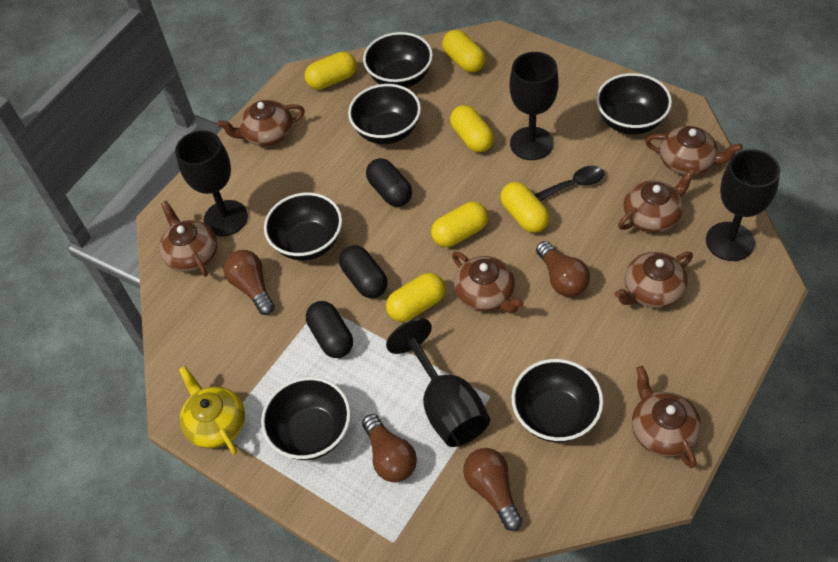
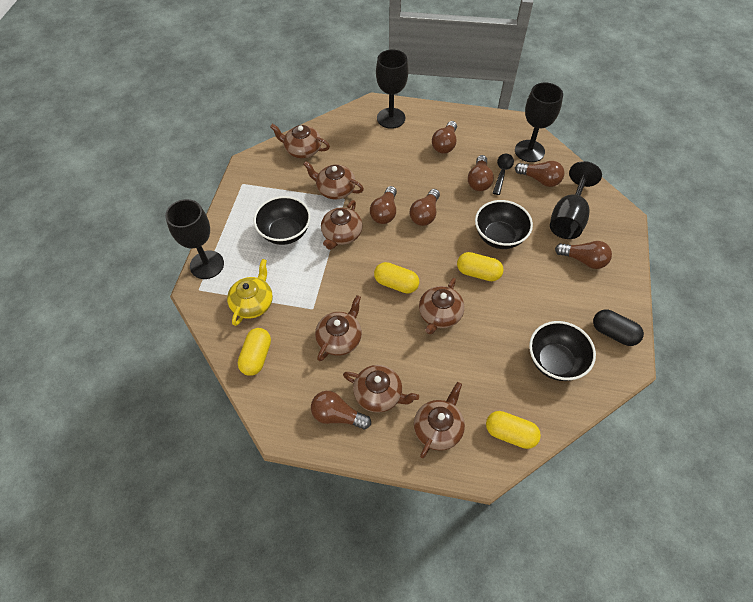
black bowl: [261,377,351,460] [264,192,342,261] [348,84,421,144] [363,32,433,88] [512,359,603,442] [596,73,672,135] = 6 -> [254,196,311,245] [475,200,533,249] [529,321,596,381] = 3
black capsule: [306,301,353,358] [339,245,388,298] [366,158,412,207] = 3 -> [593,309,644,346] = 1
brown light bulb: [224,250,275,315] [362,414,417,482] [463,448,522,531] [536,241,590,297] = 4 -> [311,391,371,429] [370,186,397,224] [410,189,440,226] [432,121,457,154] [468,155,494,191] [515,161,565,187] [555,241,612,269] = 7
yellow capsule: [305,52,357,90] [386,273,445,322] [431,202,488,247] [442,30,486,73] [450,105,494,152] [500,182,550,233] = 6 -> [238,328,271,376] [374,262,419,294] [457,252,504,281] [486,411,541,449] = 4

